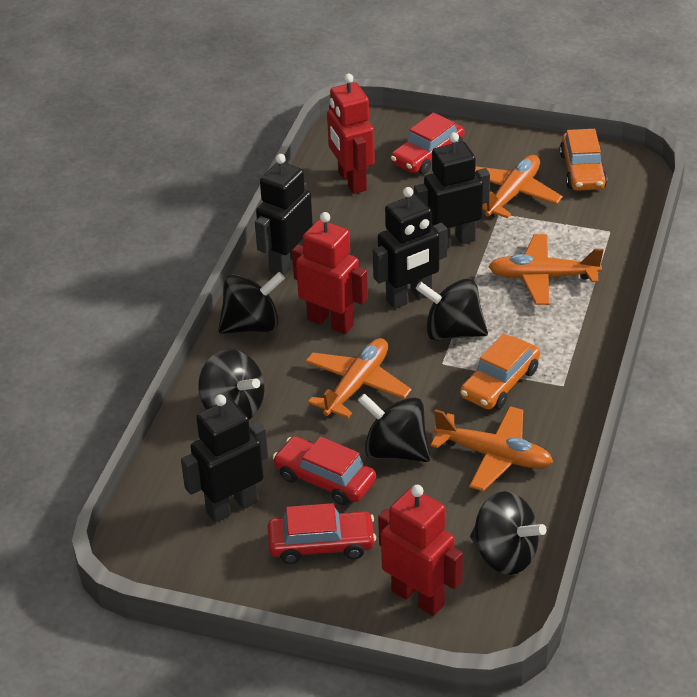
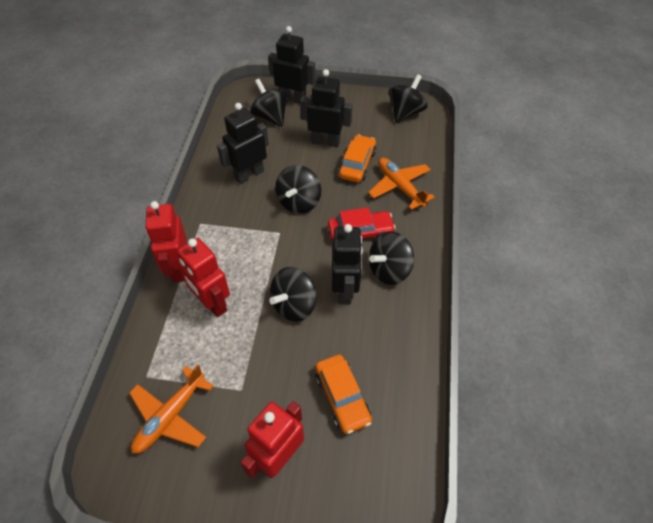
orange plane: [305,338,412,418] [430,406,553,491] [475,155,563,218] [488,234,604,305] = 4 -> [129,365,214,454] [368,158,435,210] = 2
red car: [268,503,376,564] [273,436,376,505] [391,112,465,174] = 3 -> [328,208,396,241] = 1

